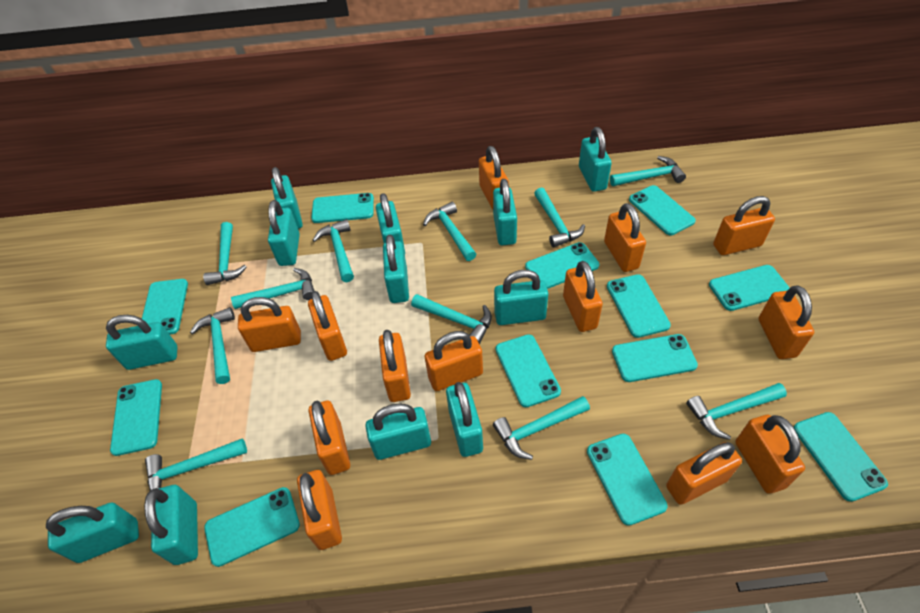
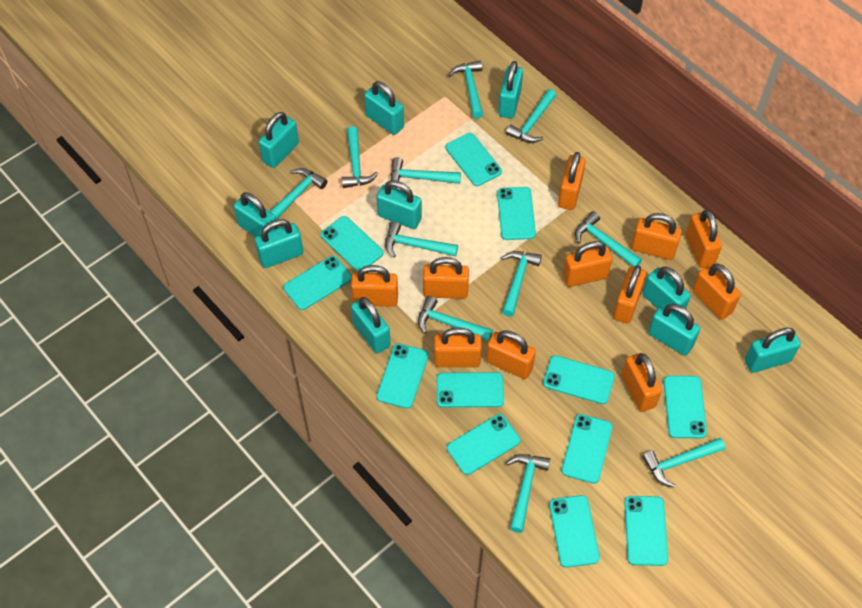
orange padlock: [238,297,301,352] [297,470,342,550] [308,291,347,361] [309,400,350,475] [379,330,411,402] [425,331,483,391] [479,146,509,210] [563,261,603,332] [604,203,646,272] [666,442,742,505] [713,196,775,255] [735,415,805,494] [759,285,814,359] = 13 -> [351,265,398,307] [423,257,469,299] [434,328,482,367] [486,330,536,379] [558,152,586,210] [563,241,612,287] [613,265,646,324] [622,353,662,412] [631,213,682,260] [686,210,722,268] [693,264,741,320] = 11
turquoise padlock: [46,502,139,563] [106,315,178,370] [144,485,198,565] [268,200,300,266] [271,167,303,229] [365,403,431,460] [376,193,405,254] [383,235,409,303] [446,382,483,457] [493,179,517,245] [494,270,549,325] [579,127,612,192] = 12 -> [234,192,278,237] [254,219,303,268] [259,112,299,168] [351,297,391,353] [364,81,404,135] [377,180,422,229] [498,61,523,119] [642,267,691,315] [648,304,700,356] [745,327,801,373] = 10

